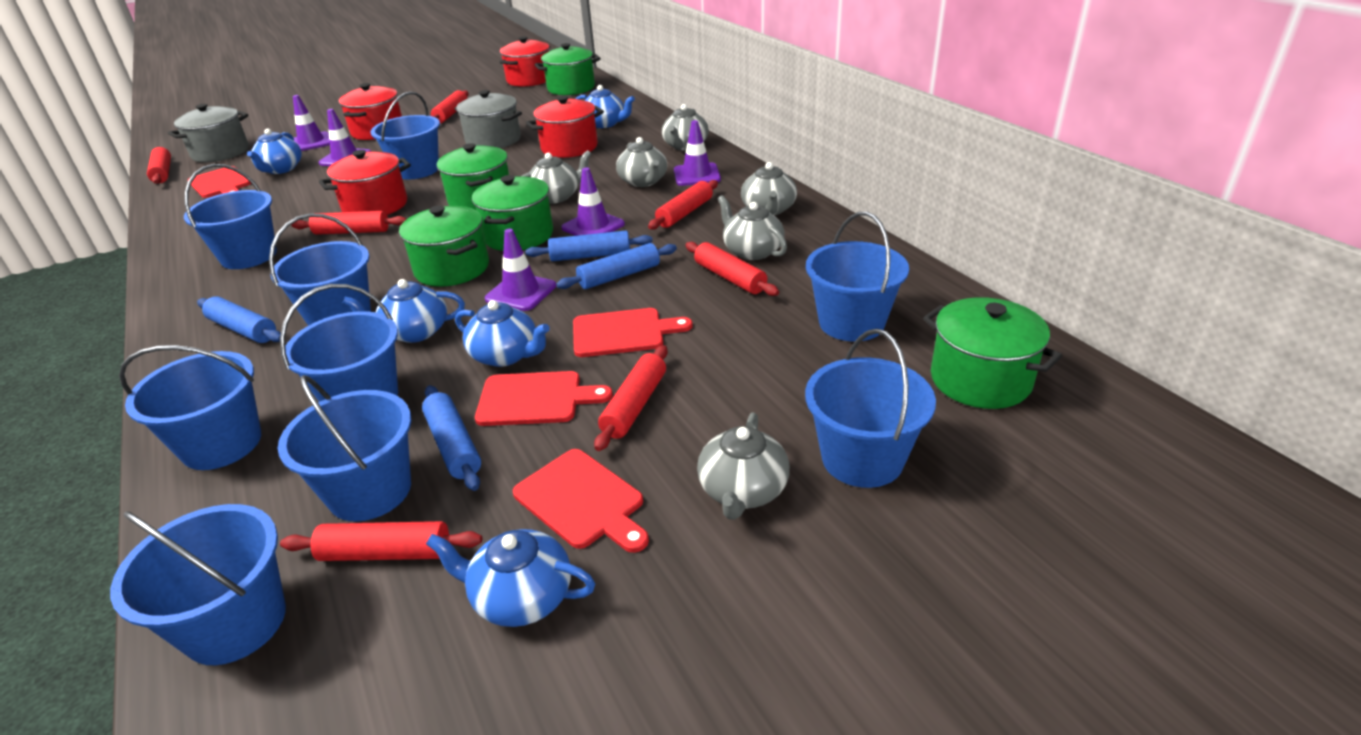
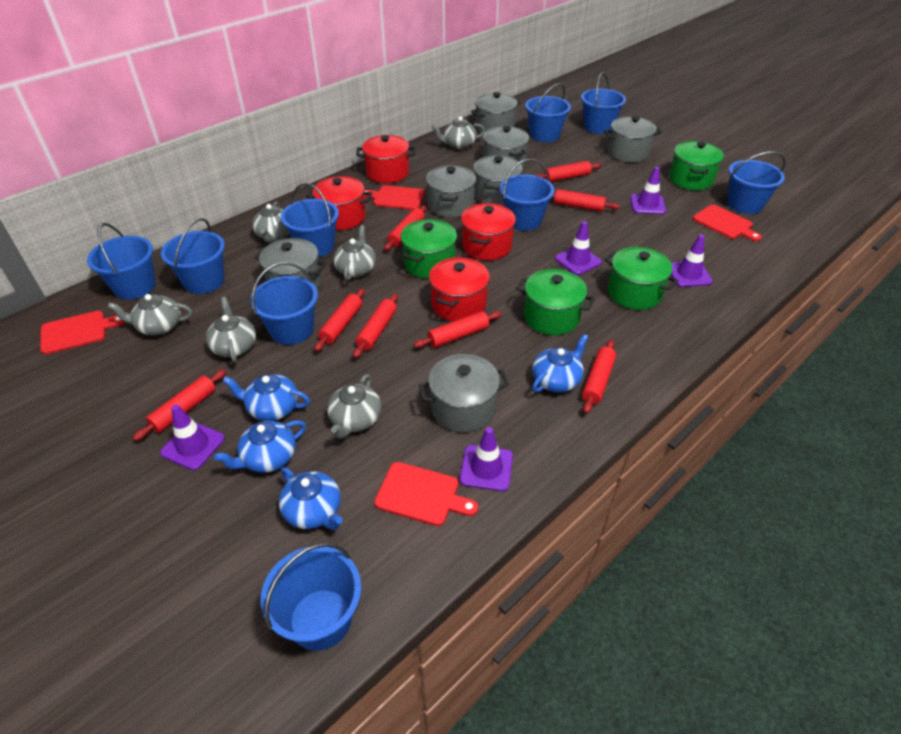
blue rolling pin: [197,296,281,343] [422,385,481,491] [525,231,653,261] [556,243,677,289] = 4 -> none = 0
blue teapot: [247,128,302,174] [343,279,465,343] [426,529,595,627] [455,300,550,367] [576,85,635,128] = 5 -> [214,420,306,473] [223,374,310,421] [279,467,343,530] [532,334,588,393] = 4
green pot: [399,205,489,287] [437,143,509,210] [472,175,553,251] [535,43,601,95] [923,297,1062,409] = 5 -> [401,219,457,279] [516,269,595,335] [604,247,678,310] [669,141,724,190] = 4
grey pot: [168,104,249,162] [454,90,522,148] = 2 -> [254,238,326,290] [419,354,509,432] [426,165,476,218] [471,92,521,133] [473,155,523,206] [483,126,529,167] [604,116,662,162] = 7
red rolling pin: [147,147,171,184] [280,521,482,561] [291,211,406,235] [431,90,469,123] [594,345,668,451] [648,180,718,230] [686,242,779,296] = 7 -> [133,370,226,441] [314,288,365,352] [353,293,398,358] [384,205,427,251] [413,311,502,348] [535,161,602,182] [552,189,620,212] [582,340,616,414] = 8

